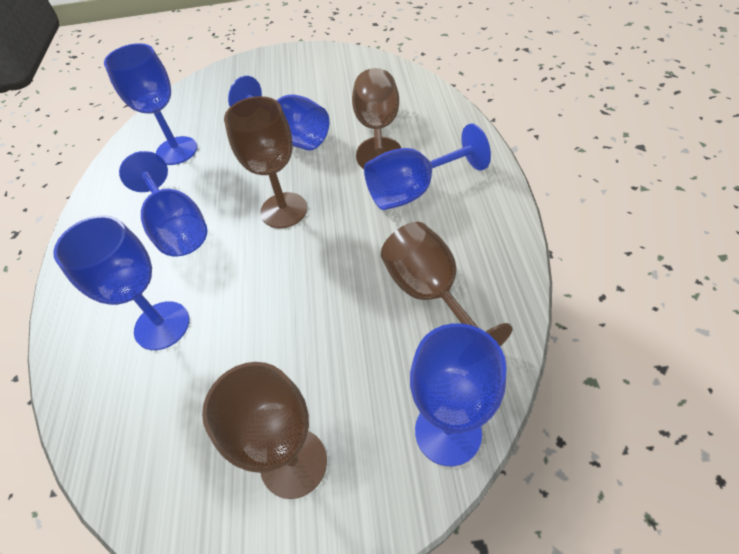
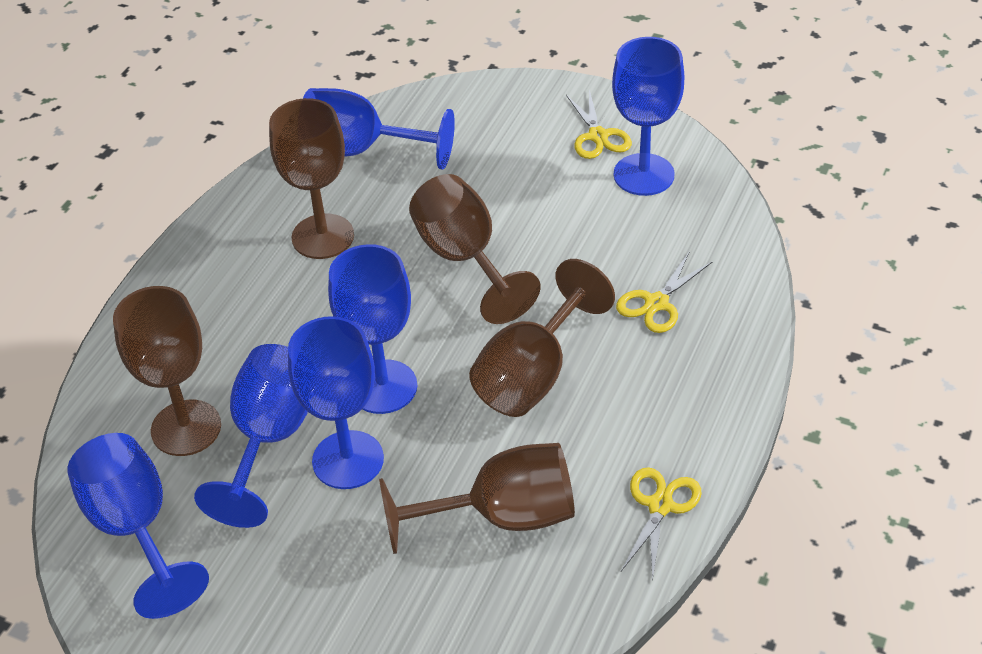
brown goblet: [202,362,327,499] [224,96,307,228] [352,68,401,169] [381,222,513,346] = 4 -> [113,286,221,456] [269,98,354,259] [379,443,575,554] [409,174,541,324] [469,259,615,417] = 5
yellow scissors: none = 0 -> [566,90,632,159] [616,252,713,333] [621,467,702,581] = 3

